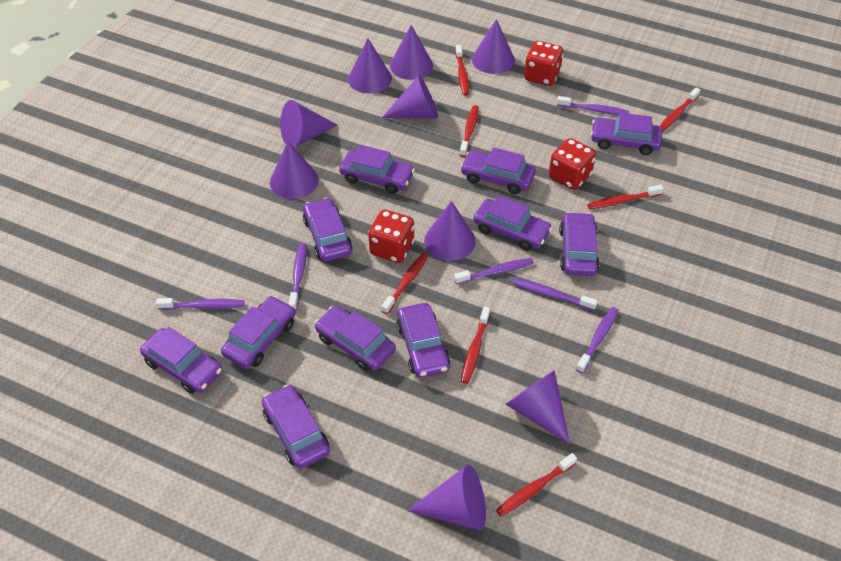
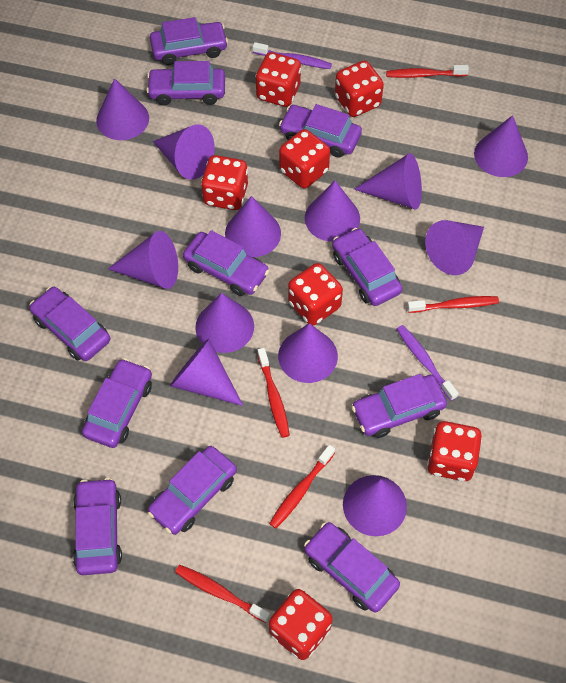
purple cone: [270,141,319,199] [280,100,338,147] [348,38,392,93] [382,75,438,118] [390,25,433,80] [407,465,486,530] [424,201,476,261] [472,19,515,74] [505,370,570,444] = 9 -> [96,78,149,140] [108,231,178,289] [153,124,215,180] [170,338,243,406] [195,293,254,353] [225,196,281,257] [278,323,338,383] [305,181,360,242] [343,475,407,536] [354,153,422,210] [425,220,484,275] [474,115,528,177] = 12
purple toothbrush: [156,298,245,310] [289,243,307,311] [454,258,534,284] [513,278,598,310] [557,96,629,115] [576,307,618,373] = 6 -> [253,42,332,69] [397,325,459,401] = 2
red dice: [368,210,414,263] [524,41,564,86] [549,138,596,190] = 3 -> [201,155,248,210] [256,52,301,107] [269,589,333,660] [279,129,330,189] [288,263,343,326] [335,60,384,117] [427,421,482,481] = 7
red toothbrush: [381,253,428,314] [455,45,469,95] [459,105,479,157] [461,307,490,384] [496,453,577,517] [587,185,664,209] [660,87,700,132] = 7 -> [175,565,270,623] [257,348,290,438] [269,445,335,529] [386,65,469,78] [407,296,499,313] = 5

